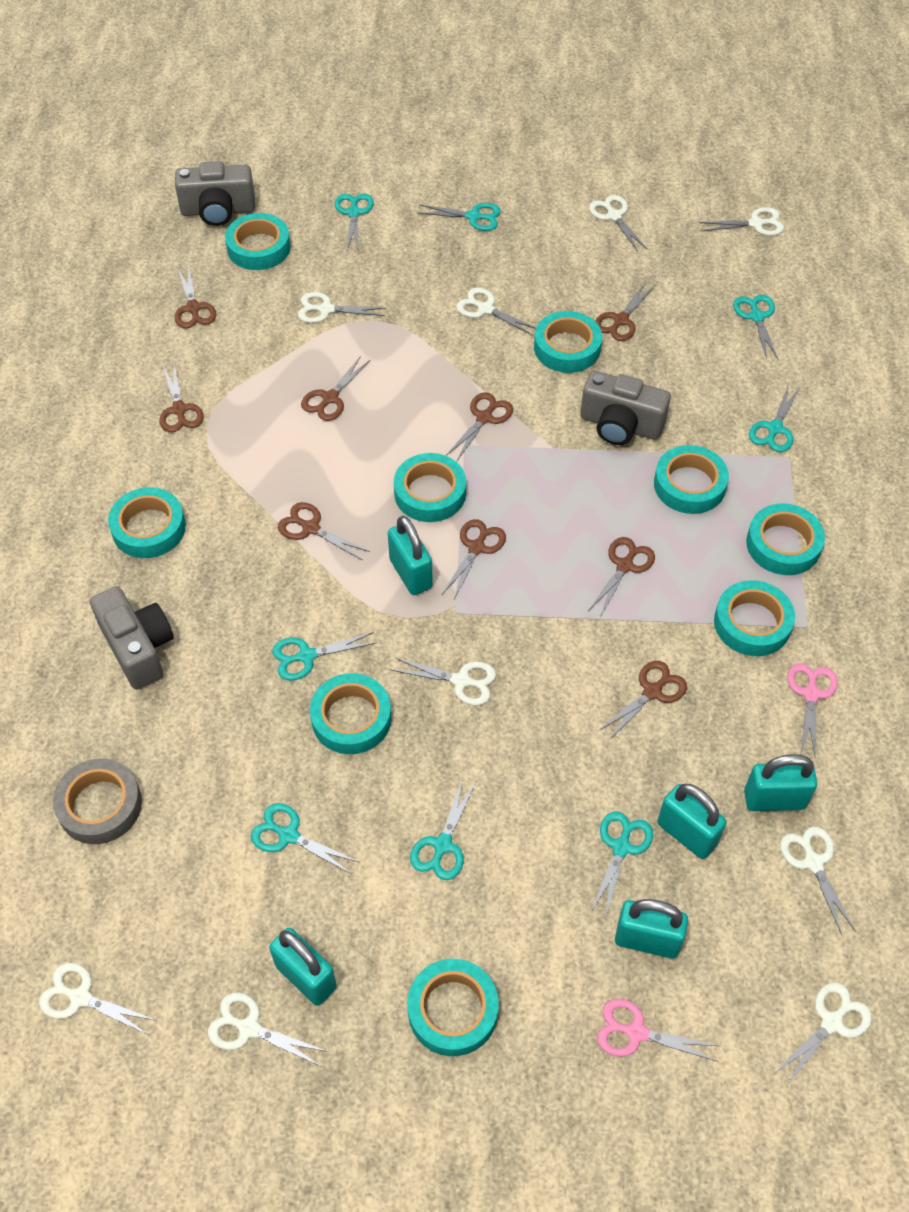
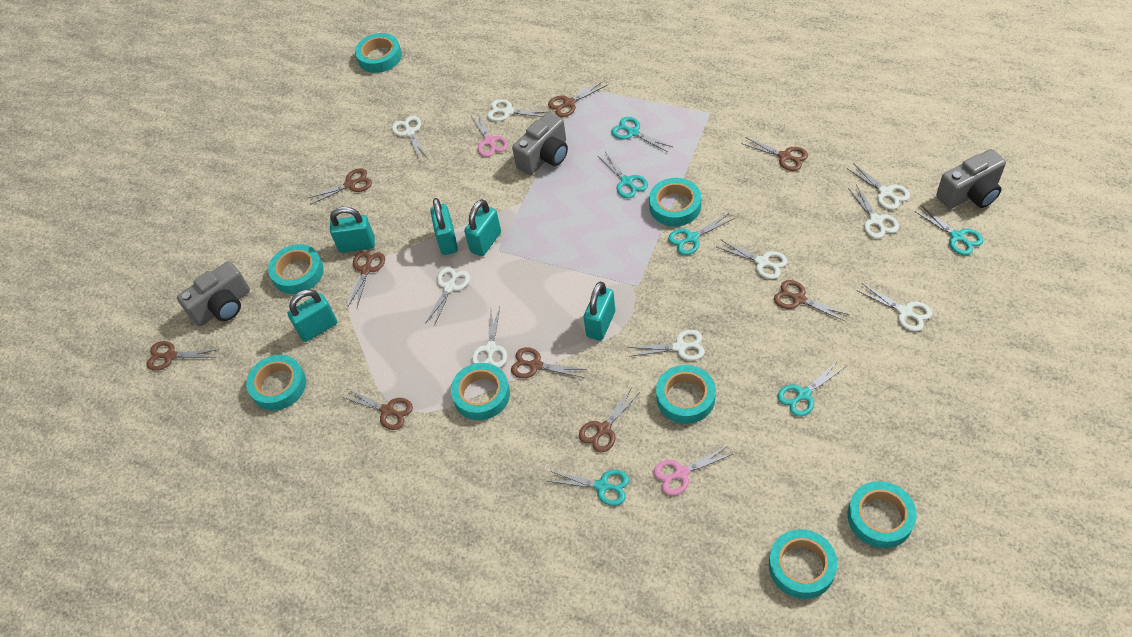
grey tape: [53,759,142,844] = 1 -> none = 0
turquoise scissors: [250,803,359,874] [272,632,377,681] [335,194,374,250] [410,778,476,880] [417,203,501,231] [591,812,653,918] [733,295,778,359] [749,384,801,452] = 8 -> [548,470,629,506] [598,152,648,198] [611,117,672,152] [668,213,735,255] [777,361,845,417] [915,206,983,255] = 6
turquoise tape: [108,487,186,558] [225,213,291,270] [310,673,391,754] [394,453,466,522] [407,959,499,1056] [534,311,602,373] [654,445,729,514] [714,580,795,656] [746,503,825,575] = 9 -> [246,355,306,410] [268,244,324,294] [355,33,402,73] [451,363,510,420] [649,178,701,227] [656,365,716,424] [769,529,838,599] [847,481,917,548] = 8

